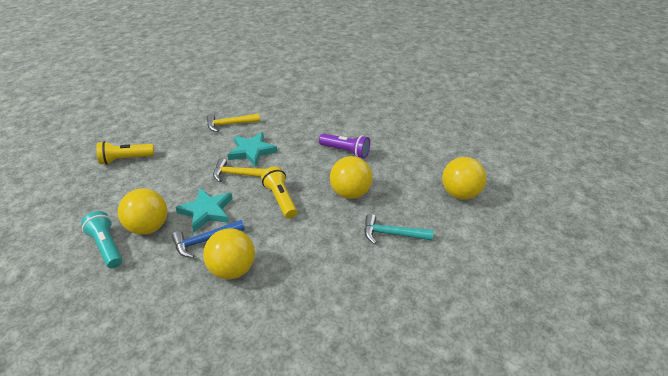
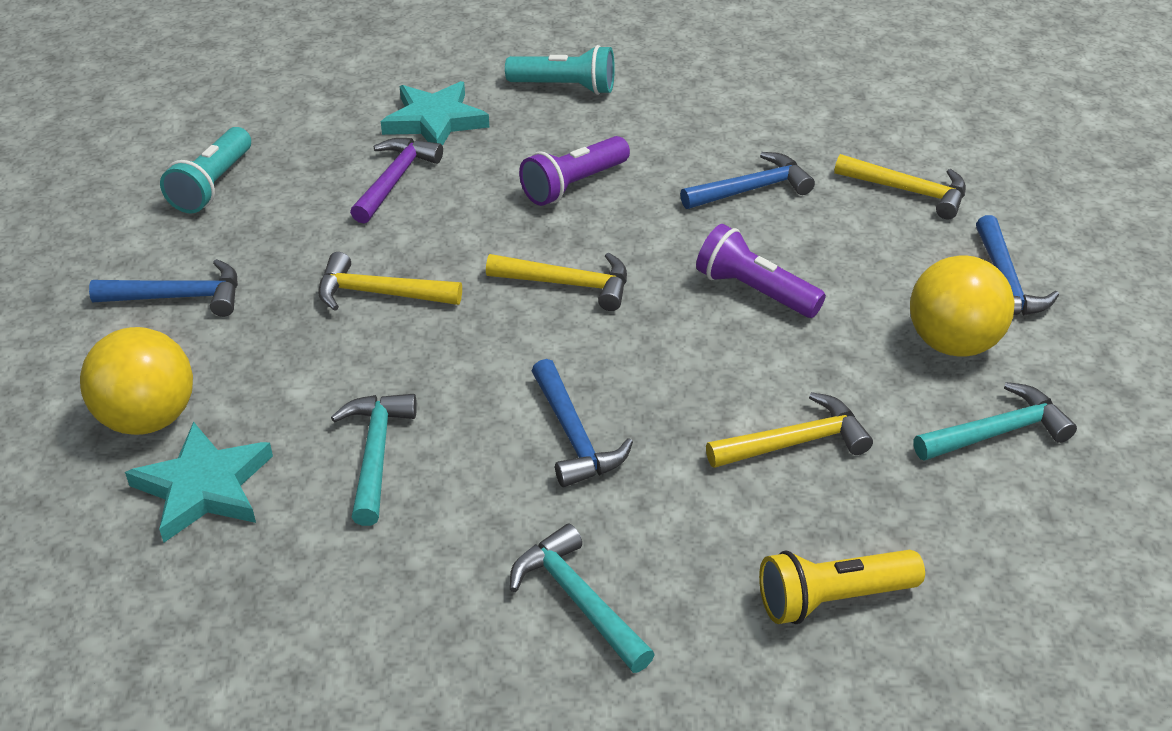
blue hammer: [172,220,245,258] = 1 -> [89,259,238,317] [532,359,633,487] [680,152,815,209] [976,215,1059,316] = 4
purple flashlight: [319,133,370,158] = 1 -> [519,136,630,206] [696,224,826,318] = 2
purple hammer: none = 0 -> [350,138,443,224] = 1
turquoise flashlight: [81,211,122,268] = 1 -> [160,127,251,213] [505,45,615,95] = 2
turquoise hammer: [364,214,433,244] = 1 -> [331,394,417,526] [510,524,655,673] [914,382,1077,461] = 3
yellow ball: [118,188,167,235] [203,228,255,279] [330,156,372,199] [442,157,486,200] = 4 -> [80,327,193,435] [910,255,1015,356] = 2
yellow flashlight: [96,141,154,165] [261,166,297,218] = 2 -> [759,550,925,624] = 1
yellow hammer: [207,114,260,132] [213,158,266,182] = 2 -> [318,252,462,311] [486,253,627,311] [706,392,873,468] [834,154,966,219] = 4

